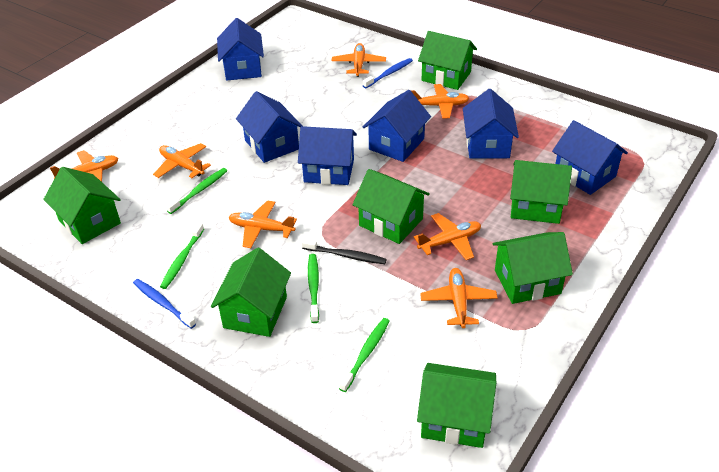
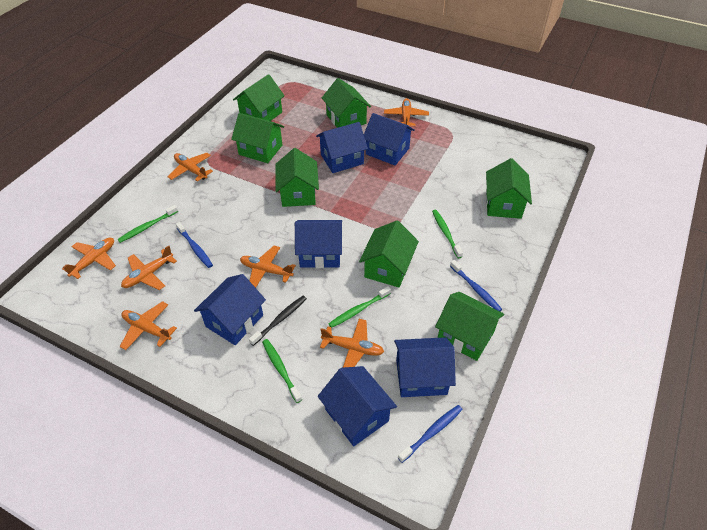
blue toothbrush: [133,279,196,329] [363,58,413,88] = 2 -> [176,222,213,268] [398,405,463,463] [450,260,502,311] = 3

